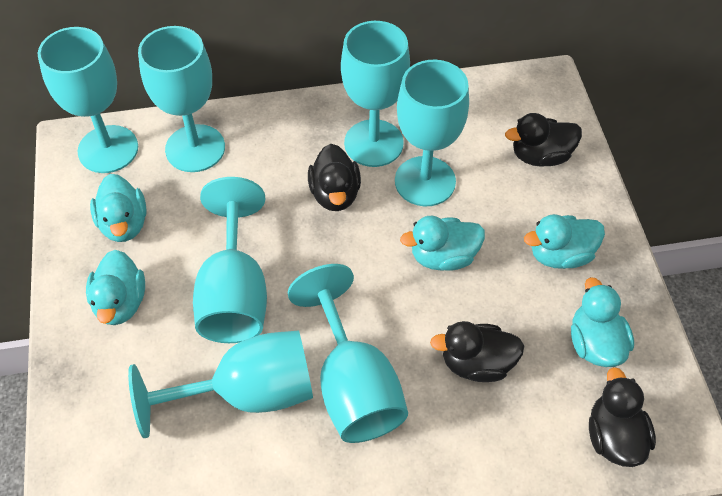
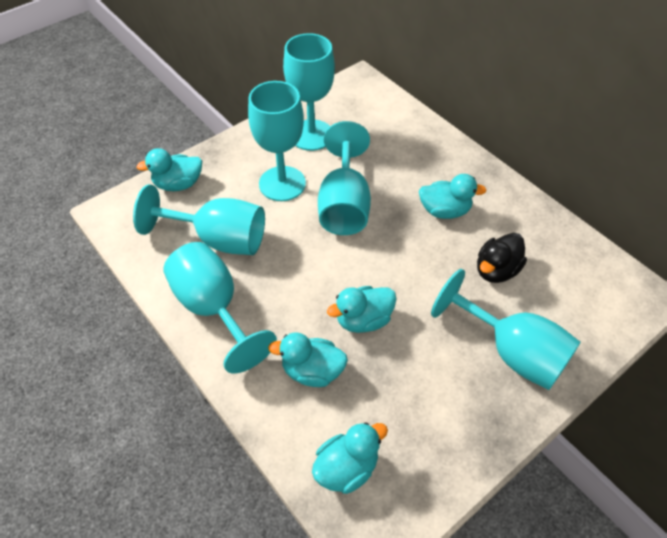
black duck: [308,144,361,211] [430,321,524,382] [505,113,582,167] [589,367,656,467] = 4 -> [477,233,527,283] = 1
turquoise goblet: [38,27,138,173] [128,330,313,438] [138,26,225,172] [193,177,267,343] [288,264,408,443] [341,21,410,167] [395,60,469,206] = 7 -> [133,184,265,255] [163,242,277,374] [248,81,306,201] [283,33,335,151] [318,121,371,235] [431,269,581,390] = 6

